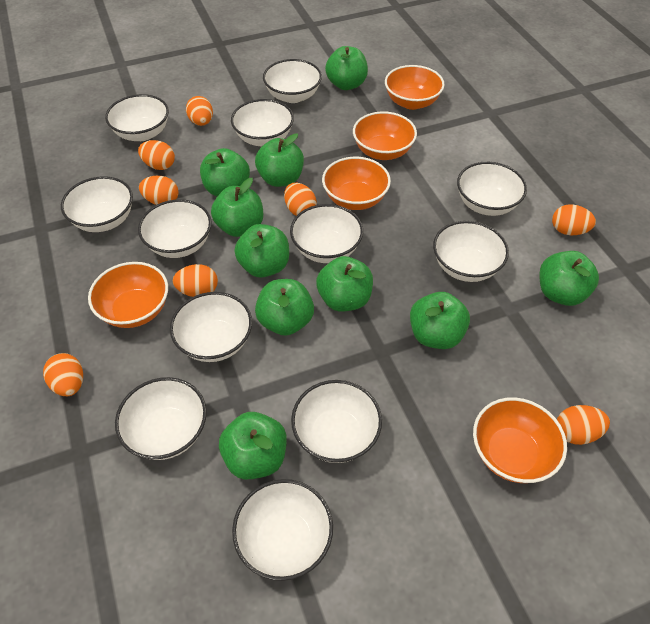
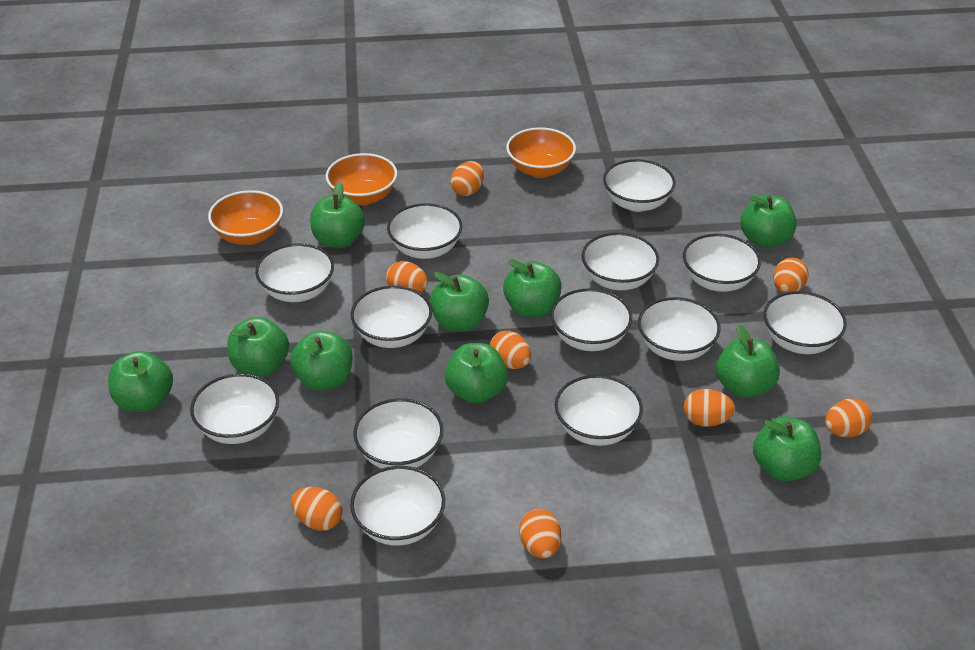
orange bowl: [88,262,168,328] [322,157,391,210] [353,111,417,160] [385,65,445,110] [473,397,567,483] = 5 -> [208,190,283,245] [326,153,397,205] [506,127,576,178] = 3
white bowl: [61,176,133,232] [105,94,169,141] [115,377,207,460] [138,199,212,258] [170,292,252,362] [231,99,294,146] [232,479,333,581] [263,59,322,103] [290,204,363,263] [291,380,382,463] [433,221,509,282] [457,162,527,216] = 12 -> [190,373,279,444] [255,243,334,302] [350,466,445,546] [351,286,432,348] [353,398,444,469] [387,203,462,259] [550,288,632,351] [555,375,643,446] [581,232,659,290] [603,159,675,212] [638,297,721,361] [683,234,761,292] [763,291,847,354] = 13

